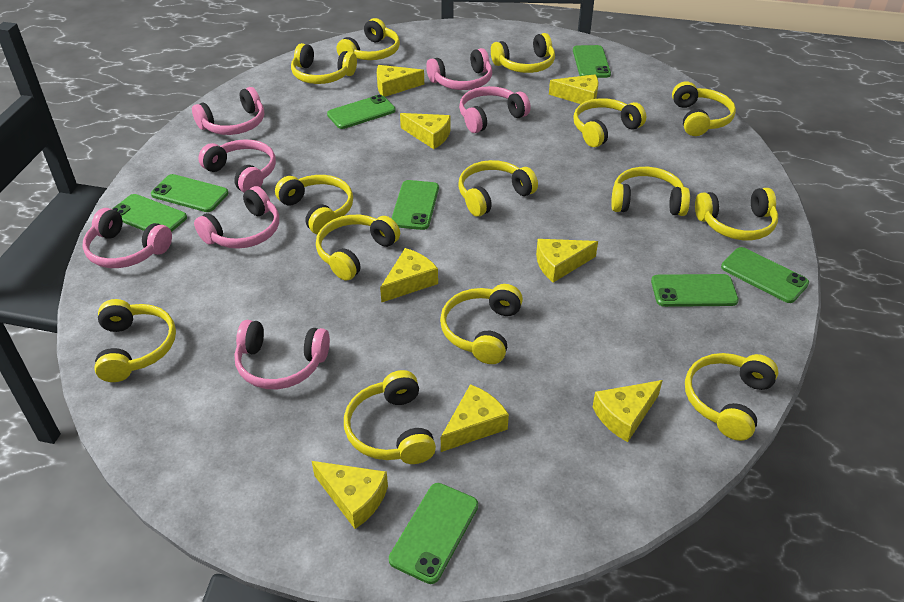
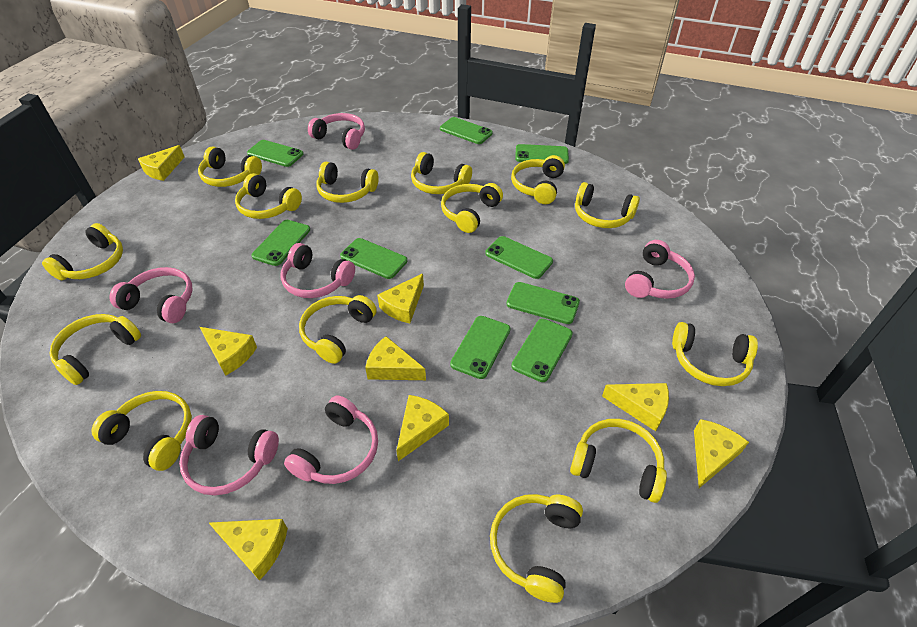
green phone: [112,194,187,232] [151,174,229,212] [327,95,396,129] [389,483,478,584] [392,180,439,230] [573,45,611,78] [651,274,739,307] [721,247,809,303] = 8 -> [247,140,303,167] [251,220,310,266] [340,238,407,279] [440,117,493,144] [450,316,511,379] [485,236,553,279] [506,282,580,324] [511,319,573,382] [515,144,569,164] = 9
pink headphones: [83,208,172,268] [192,87,264,135] [194,186,279,249] [198,140,276,192] [234,320,330,389] [426,48,492,90] [459,86,531,133] = 7 -> [109,267,193,323] [179,415,279,496] [281,243,355,298] [284,395,378,484] [308,113,365,150] [625,240,695,299] = 6

